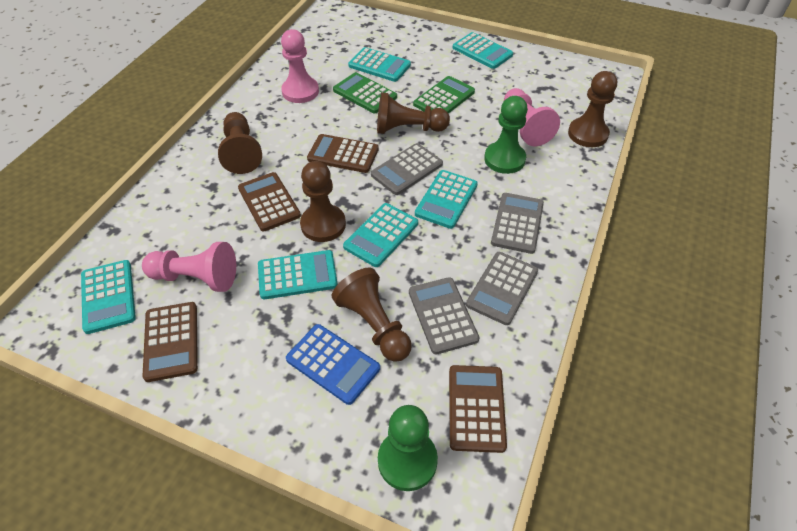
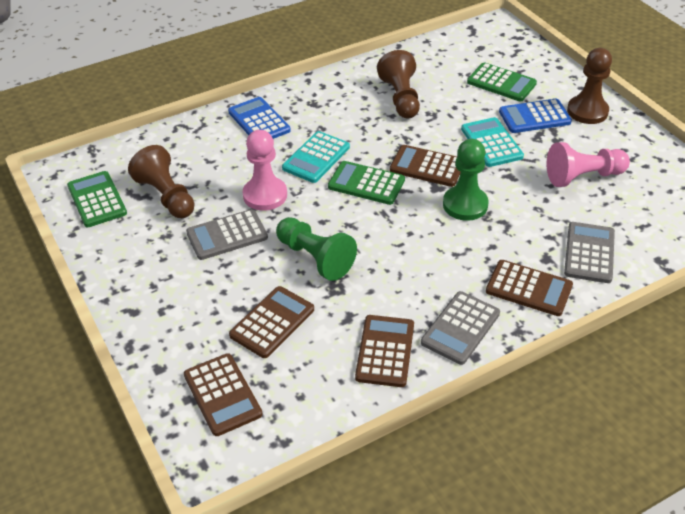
blue calculator: [286,324,380,405] = 1 -> [228,97,291,139] [499,99,572,133] = 2
brown calculator: [143,302,198,382] [238,172,301,231] [307,134,379,173] [449,365,507,453] = 4 -> [184,353,262,436] [229,286,314,358] [355,315,414,387] [390,145,461,187] [486,260,573,316] = 5
brown pawn: [218,112,262,174] [300,161,346,242] [332,268,412,362] [377,92,450,134] [568,71,617,147] = 5 -> [128,145,195,218] [377,50,420,119] [567,48,612,124] = 3
green calculator: [333,72,397,113] [413,76,475,114] = 2 -> [67,171,127,227] [328,161,405,205] [467,62,537,102] = 3
grey calculator: [371,143,443,195] [409,277,479,355] [466,252,538,325] [491,193,544,254] = 4 -> [186,209,268,260] [421,291,500,365] [564,222,615,283] = 3
pink pawn: [142,242,236,292] [281,29,319,103] [504,88,560,146] = 3 -> [243,130,287,211] [547,142,630,187] = 2
turquoise calculator: [81,260,136,334] [258,250,338,299] [343,203,418,267] [348,47,411,82] [415,170,478,229] [453,32,513,69] = 6 -> [282,131,350,183] [461,117,524,167] = 2

